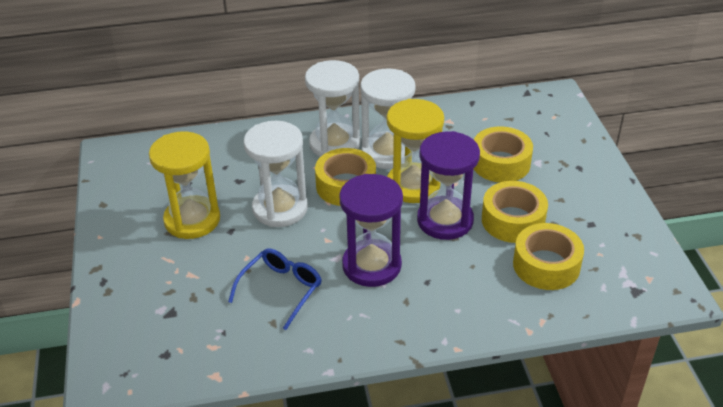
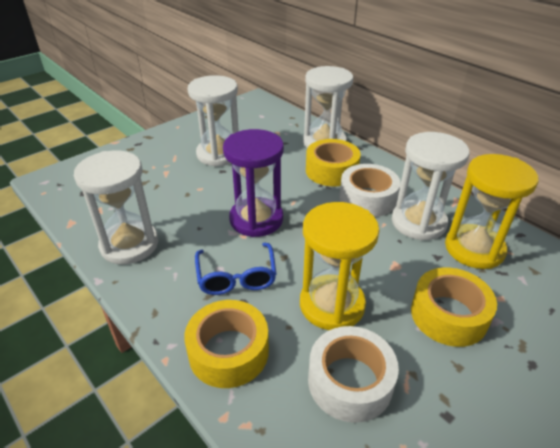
purple hourglass: [339,174,403,287] [417,131,480,240] = 2 -> [223,129,284,237] = 1
white hourglass: [244,121,308,227] [305,60,361,157] [360,68,416,169] = 3 -> [74,151,158,264] [187,75,239,167] [303,66,353,148] [392,132,470,240] = 4
white tape: none = 0 -> [308,326,399,423] [339,164,401,217] = 2
yellow tape: [315,148,376,206] [474,126,533,182] [482,181,548,243] [513,223,584,290] = 4 -> [184,300,269,388] [306,139,361,186] [411,267,497,347] = 3

